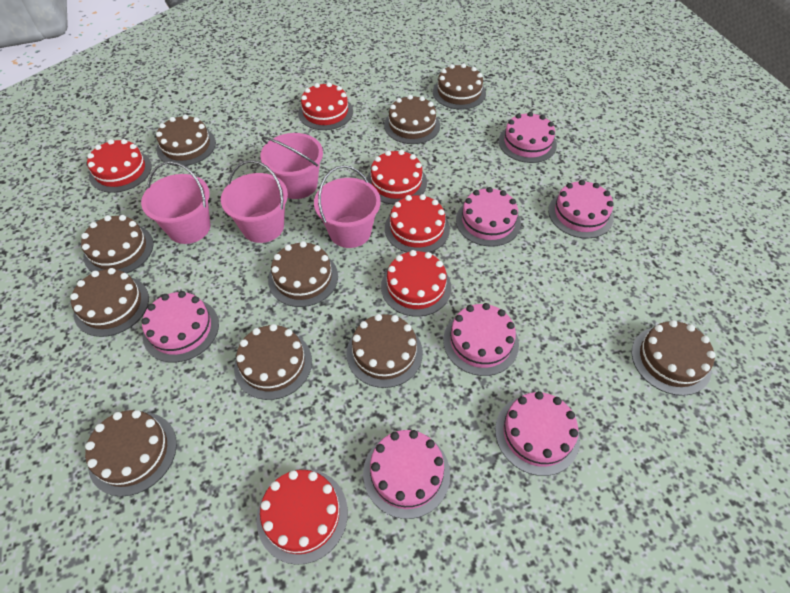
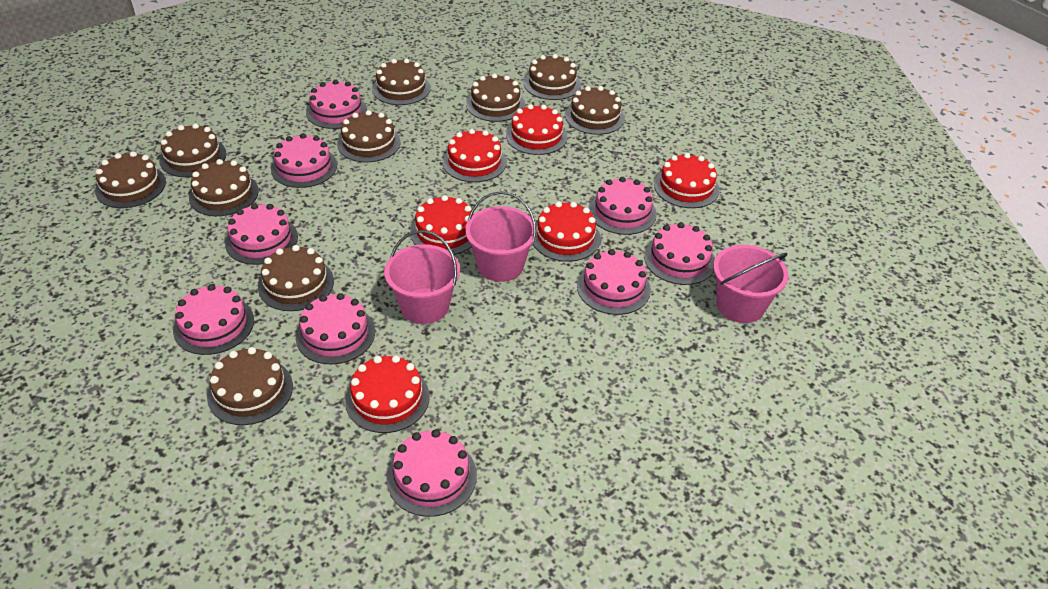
pink bucket: [141,161,210,244] [221,160,288,243] [260,133,323,199] [314,165,381,248] = 4 -> [384,230,460,324] [465,191,537,282] [713,245,789,323] = 3
pink cake: [141,291,219,363] [363,430,450,519] [443,303,519,376] [456,187,521,247] [495,391,580,476] [499,112,557,163] [548,180,614,238] = 7 -> [173,284,254,355] [225,203,298,265] [271,133,337,188] [296,293,375,365] [306,80,367,129] [386,429,477,517] [577,249,651,315] [589,177,657,235] [644,222,715,285] = 9

